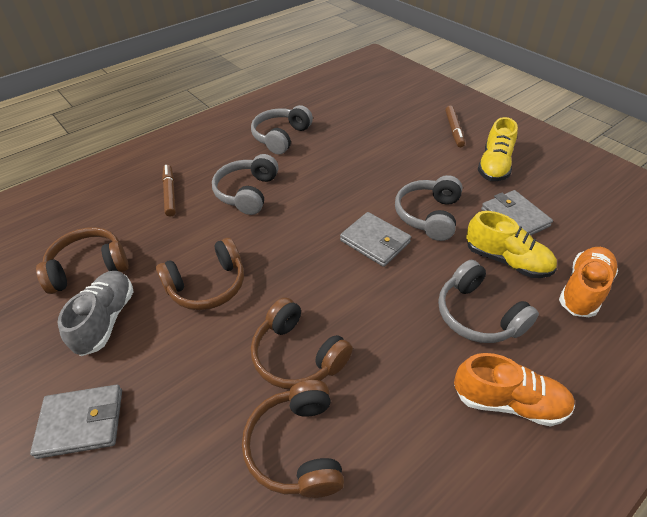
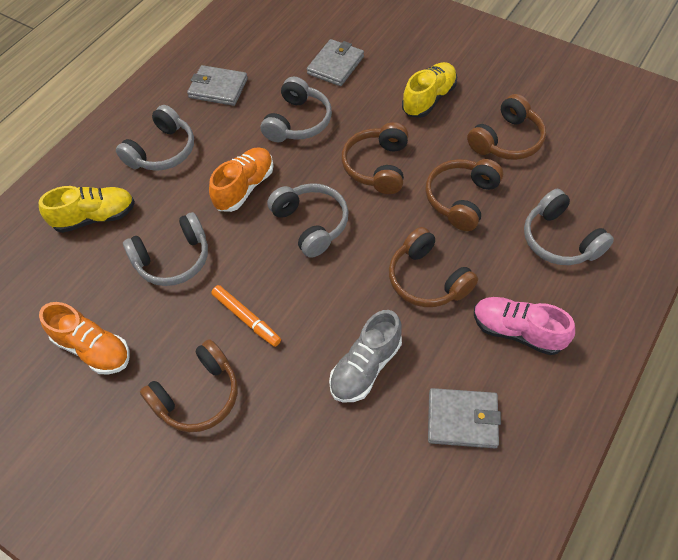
brown headphones: [36,227,129,294] [156,238,244,310] [242,380,344,498] [251,297,353,389] = 4 -> [140,339,238,432] [342,122,408,194] [389,227,478,307] [425,159,503,231] [467,94,546,160] = 5
brown marker: [162,165,176,216] [445,106,465,147] = 2 -> none = 0
grey headphones: [212,154,279,215] [251,105,313,155] [395,175,463,241] [438,260,539,343] = 4 -> [116,105,194,171] [123,212,208,286] [261,77,332,142] [267,183,348,258] [524,189,614,265] = 5
orange marker: none = 0 -> [211,285,281,347] = 1
pink shoe: none = 0 -> [474,297,575,355] = 1

